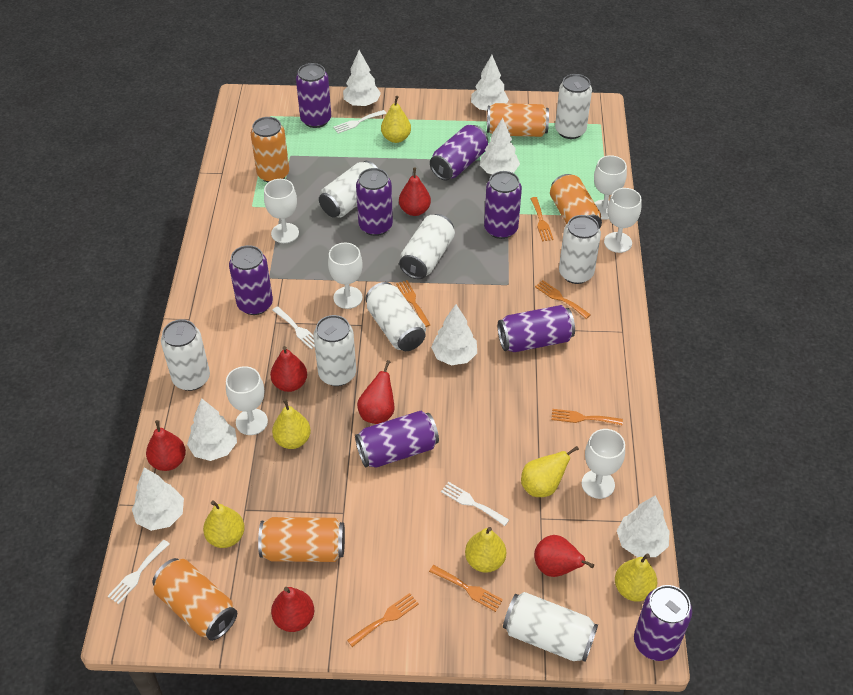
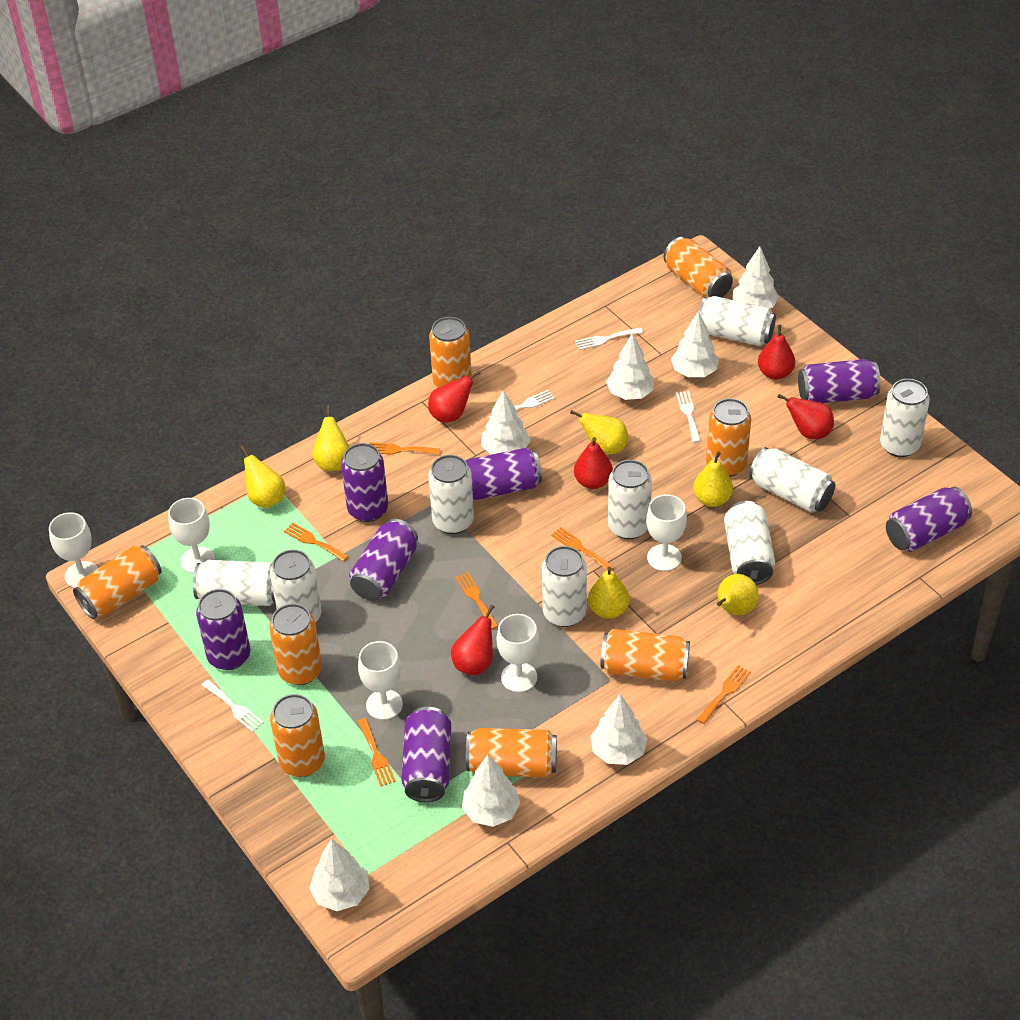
orange can: [153,558,237,641] [251,117,289,183] [258,517,345,562] [487,103,549,137] [550,174,602,228] = 5 -> [73,545,162,619] [269,604,322,685] [270,694,325,777] [429,317,472,388] [466,728,557,777] [600,629,690,681] [663,237,733,298] [706,398,751,477] = 8
purple can: [229,245,273,315] [296,63,331,128] [355,411,439,468] [356,168,393,236] [430,125,488,181] [484,171,522,239] [498,305,575,352] [634,585,692,661] = 8 -> [196,589,250,670] [341,443,388,522] [349,519,418,601] [401,707,451,802] [465,448,542,500] [798,359,881,403] [886,487,972,552] = 7
red pear: [146,420,186,471] [270,346,307,392] [271,587,314,632] [357,360,394,424] [399,168,431,216] [534,535,594,577] = 6 -> [428,370,481,423] [451,605,495,676] [574,437,613,489] [758,324,795,380] [777,394,834,439] = 5
white can: [161,319,210,391] [313,315,356,386] [319,161,378,218] [365,282,426,351] [399,214,455,279] [503,592,598,662] [555,74,592,139] [559,215,601,284] = 8 -> [193,560,275,606] [270,550,321,623] [428,455,474,534] [542,546,587,627] [608,460,652,539] [699,296,776,346] [724,501,775,585] [749,447,835,513] [880,379,930,457] = 9
white goblet: [226,366,268,435] [264,179,299,243] [328,243,363,309] [582,429,625,499] [594,155,627,220] [604,188,642,253] = 6 -> [49,512,98,588] [168,498,215,574] [358,641,403,720] [496,614,539,692] [646,494,687,571] = 5

